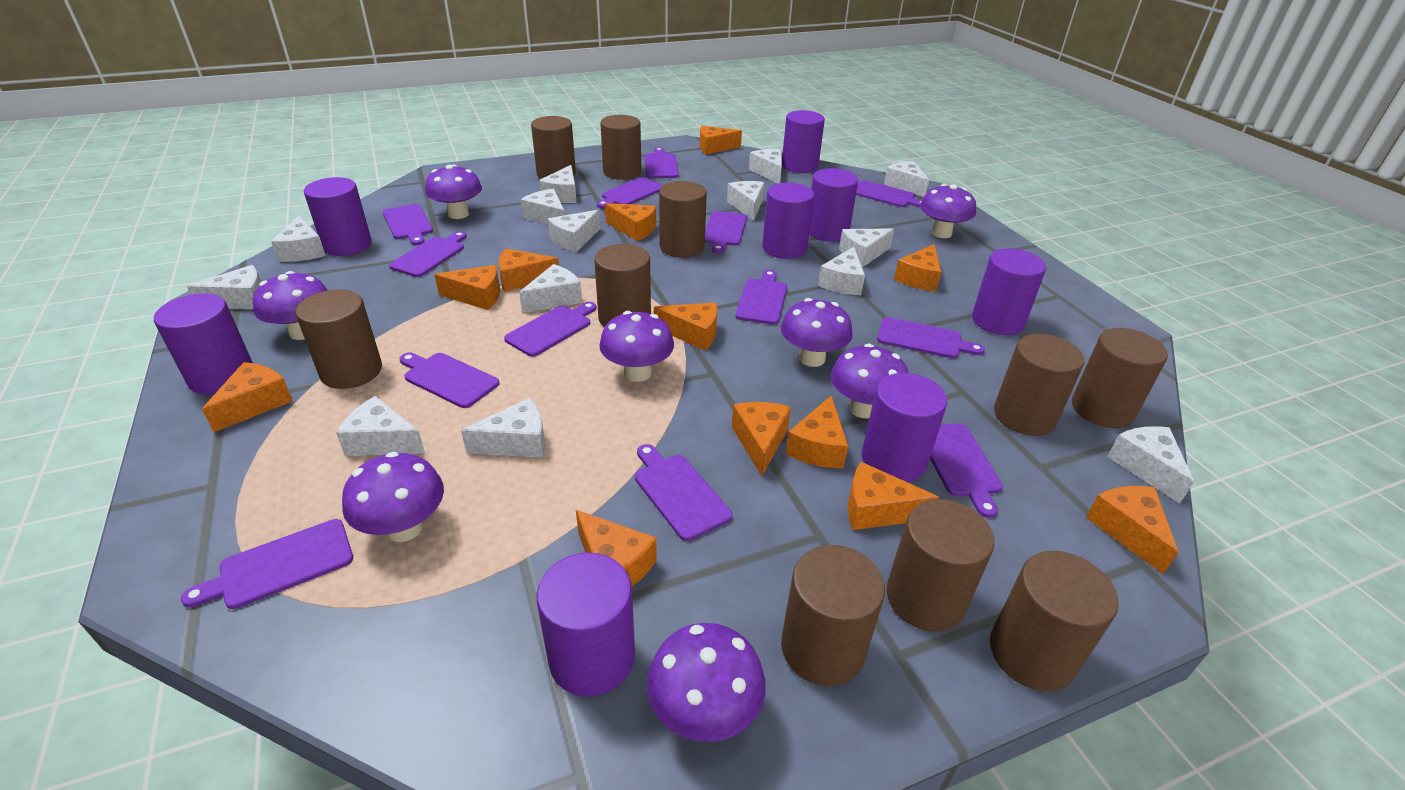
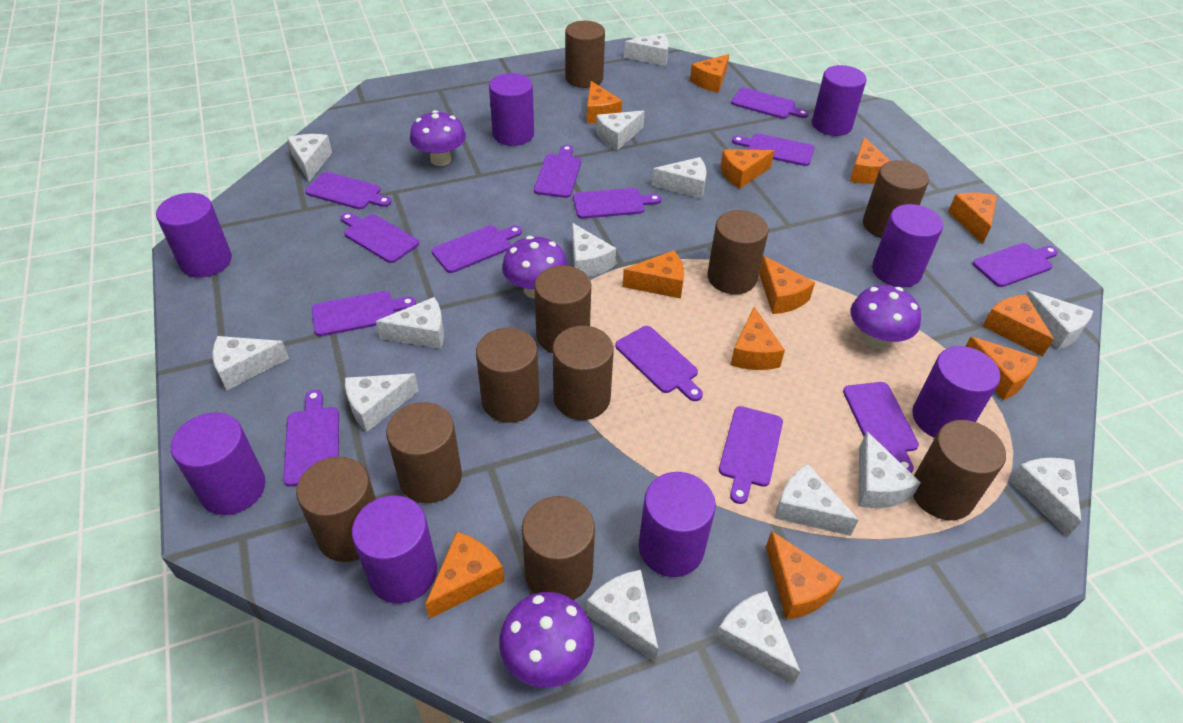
purple mushroom: [253,271,328,340] [342,452,444,542] [425,165,482,219] [599,311,674,382] [647,623,766,742] [781,298,853,367] [831,344,908,418] [920,184,976,238] = 8 -> [410,110,466,166] [499,592,594,688] [502,236,568,298] [850,285,921,349] = 4

